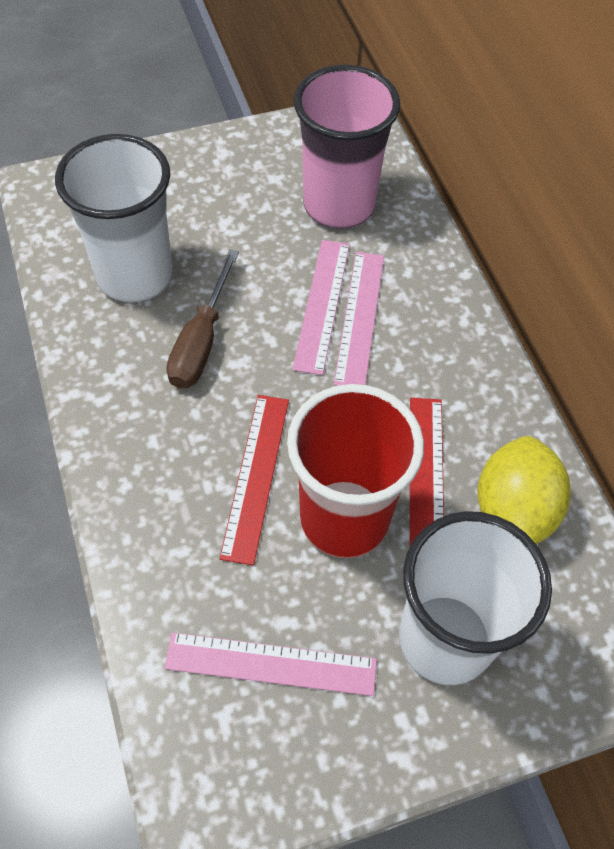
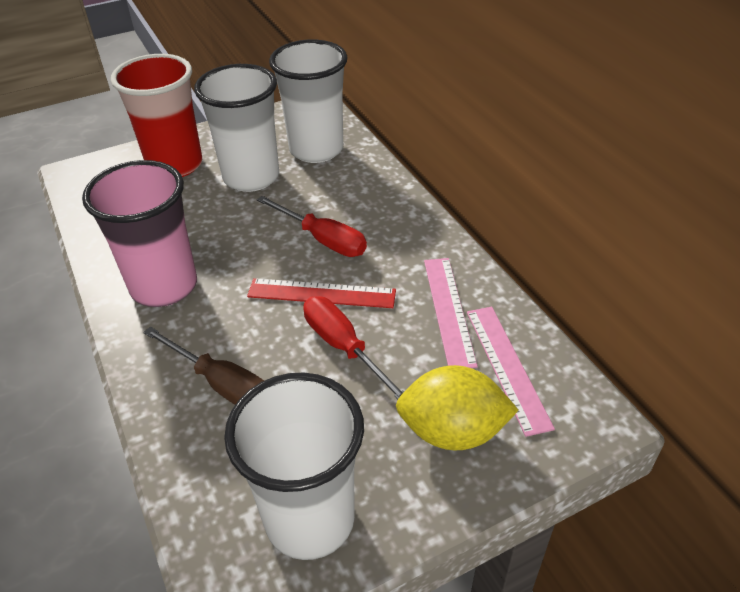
pink ruler: [164,632,377,696] [292,240,350,375] [334,252,384,386] = 3 -> [424,258,478,368] [467,307,555,437] = 2
red ruler: [220,395,289,565] [410,398,444,546] = 2 -> [247,278,396,308] = 1
red screwdriver: none = 0 -> [257,196,367,257] [303,296,404,399] = 2
white cup: [55,134,173,303] [399,511,552,685] = 2 -> [194,64,279,192] [224,372,364,560] [269,40,348,163] = 3

